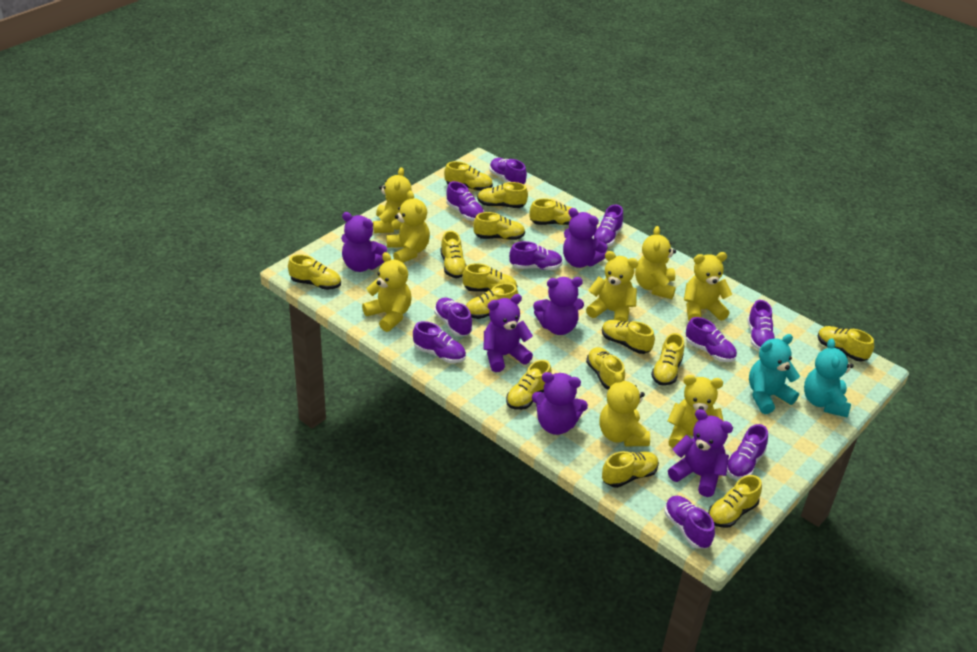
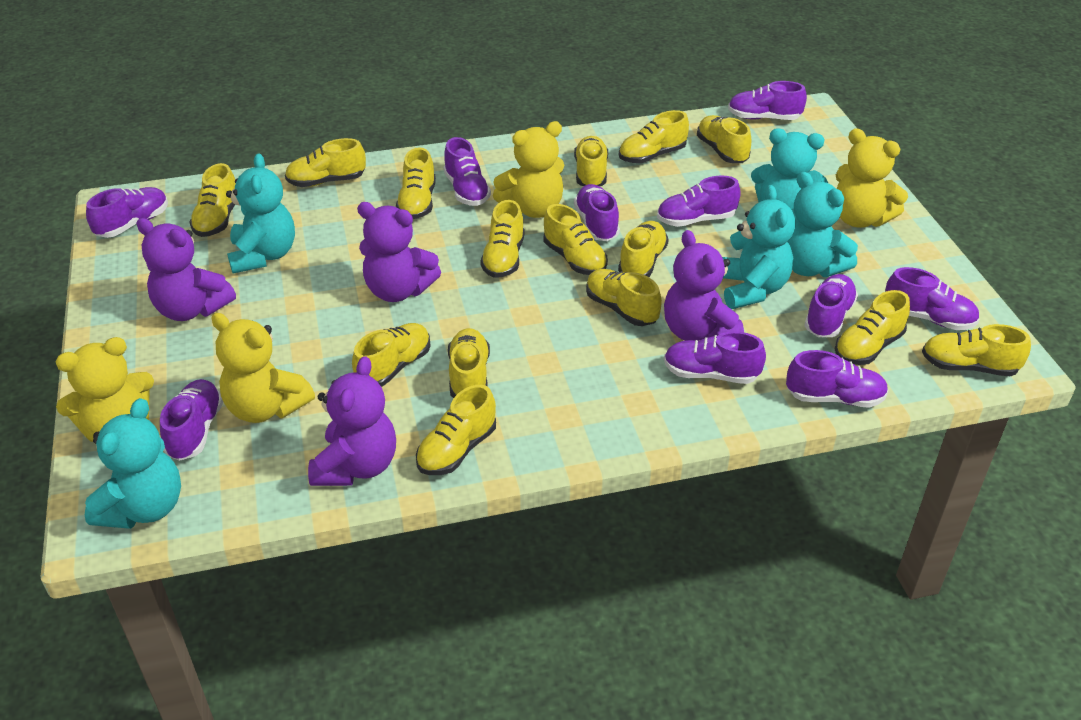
purple teddy bear: [341,212,387,272] [484,294,533,372] [532,372,588,435] [533,277,584,335] [563,208,607,268] [668,409,733,497] = 6 -> [136,218,236,321] [308,356,396,486] [357,202,441,302] [664,230,744,341] = 4
turquoise teddy bear: [749,334,800,414] [804,338,854,417] = 2 -> [85,398,181,529] [226,153,295,274] [722,185,795,309] [751,128,828,209] [787,172,858,277] = 5
yellow teddy bear: [362,252,412,332] [373,167,411,233] [386,190,430,263] [586,251,638,322] [599,372,650,446] [635,226,676,299] [668,375,724,449] [684,252,732,321] = 8 -> [55,337,154,442] [211,313,315,423] [493,121,564,218] [836,128,908,228] = 4

